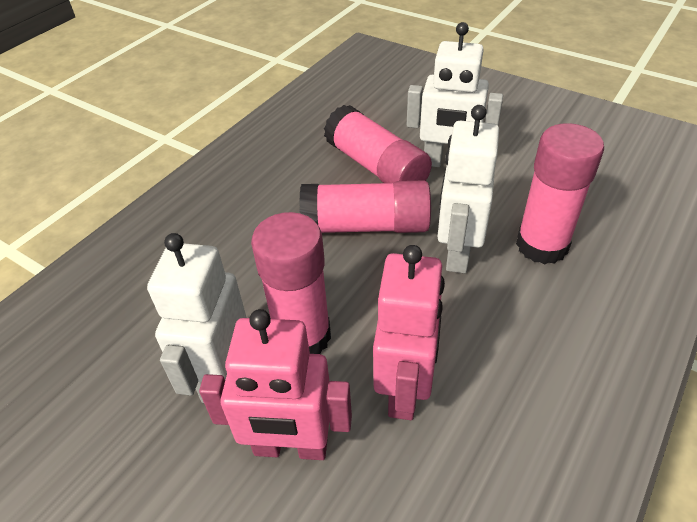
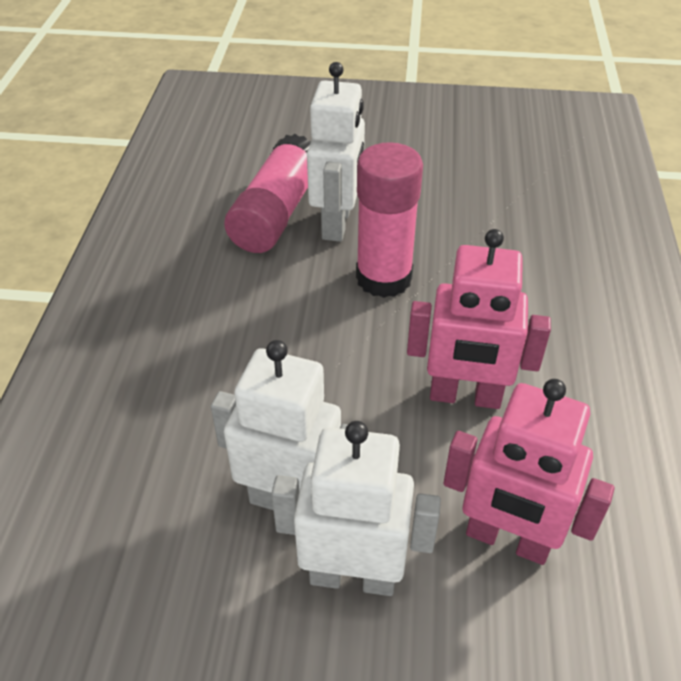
pink glue stick: [251,212,331,354] [299,180,431,233] [324,105,432,183] [516,123,604,264] = 4 -> [224,134,311,253] [356,142,423,298] = 2

